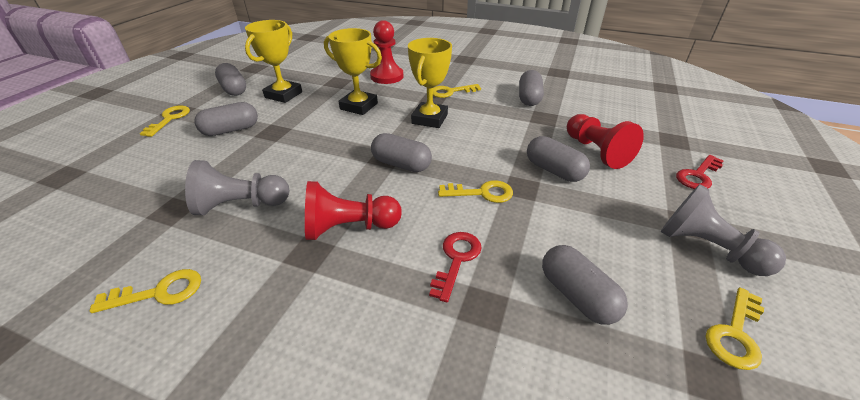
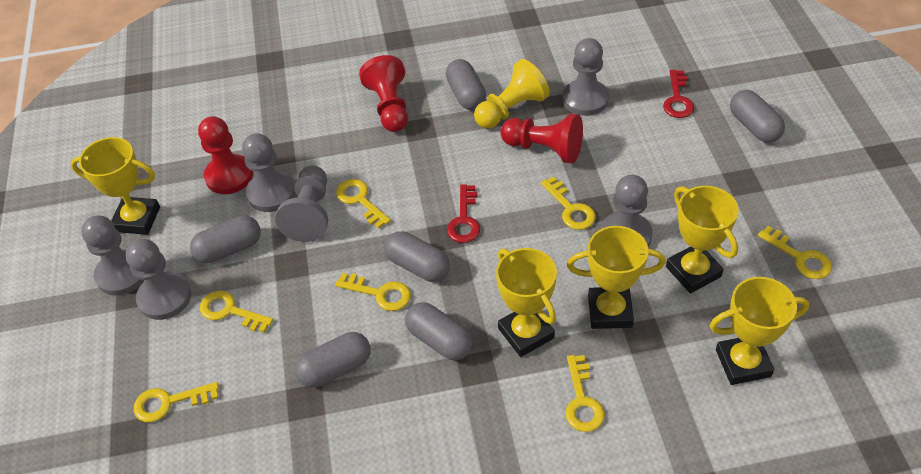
grey pawn: [185,160,289,215] [660,184,786,276] = 2 -> [81,215,144,296] [126,239,191,320] [242,133,296,212] [275,165,328,242] [562,38,609,116] [600,175,653,247] = 6
yellow key: [89,269,201,313] [140,105,190,137] [433,84,481,98] [438,180,513,203] [706,287,764,370] = 5 -> [133,382,219,422] [200,291,273,332] [335,273,411,311] [336,179,391,229] [541,176,596,230] [565,355,605,432] [758,226,832,279] = 7
yellow pawn: none = 0 -> [474,59,550,128] = 1
yellow trophy: [245,20,302,103] [324,28,382,115] [408,38,452,128] = 3 -> [70,137,160,235] [496,248,557,357] [567,226,666,329] [666,186,739,293] [710,277,809,385] = 5

